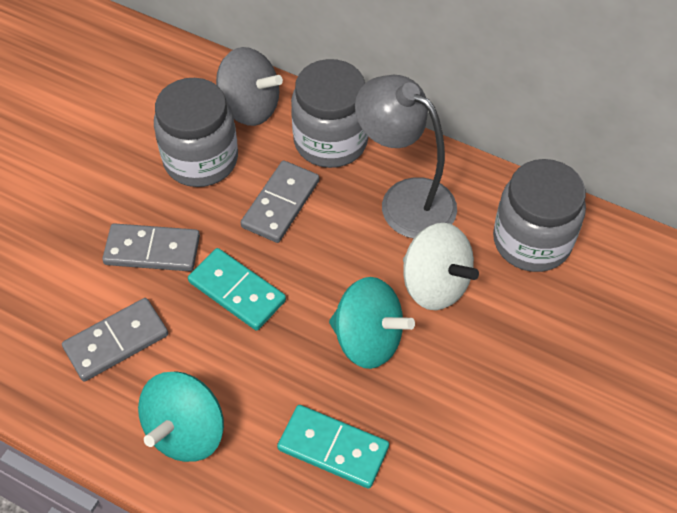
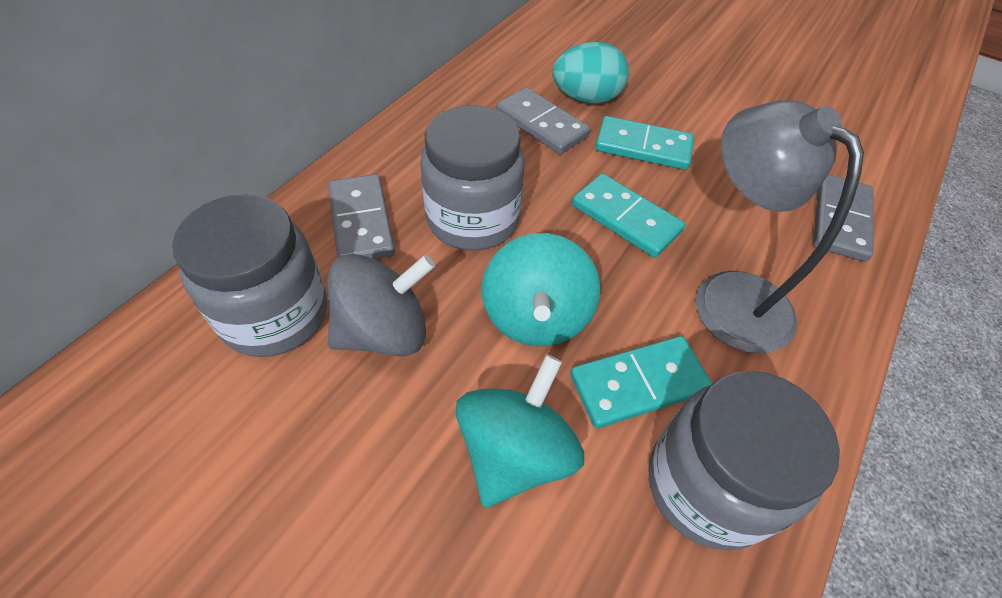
turquoise domino: [188,248,286,331] [277,405,389,489] = 2 -> [570,336,713,428] [572,174,685,258] [595,116,694,170] = 3
turquoise egg: none = 0 -> [552,42,629,104] = 1
white spinning top: [403,223,479,310] = 1 -> none = 0

